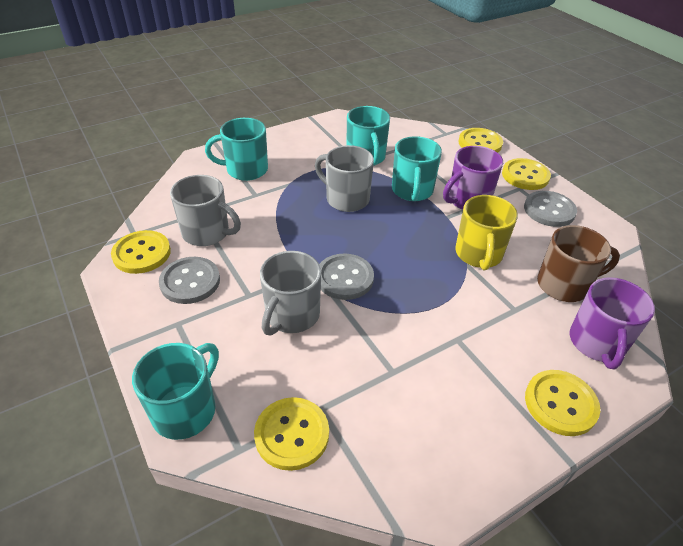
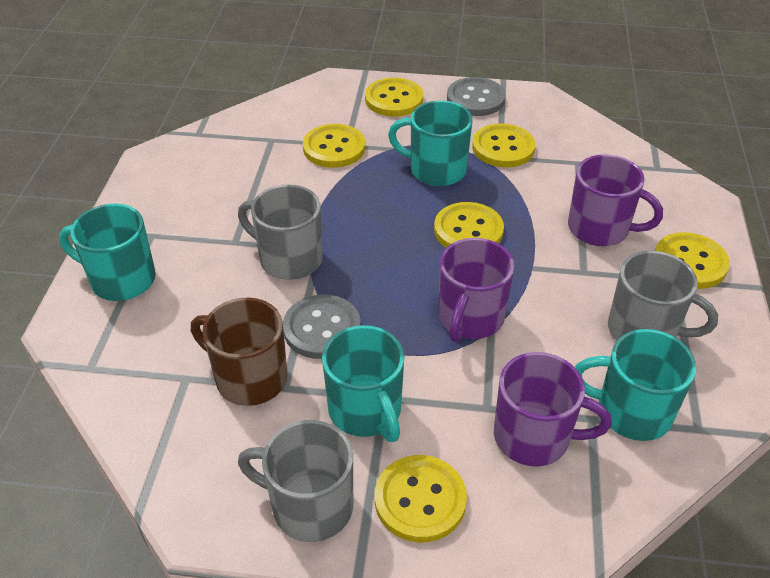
grey button: [159,257,220,304] [319,253,374,300] [524,191,577,227] = 3 -> [283,294,361,359] [447,77,506,116] = 2
purple mug: [443,146,503,210] [570,277,655,369] = 2 -> [438,238,514,342] [494,352,612,467] [568,154,663,246] = 3
yellow button: [111,230,171,274] [254,397,329,471] [459,128,503,153] [502,158,551,190] [525,370,600,436] = 5 -> [303,124,365,168] [365,78,423,117] [375,455,467,542] [434,202,504,248] [472,124,535,167] [655,232,730,289] = 6
yellow mug: [455,195,518,271] = 1 -> none = 0

